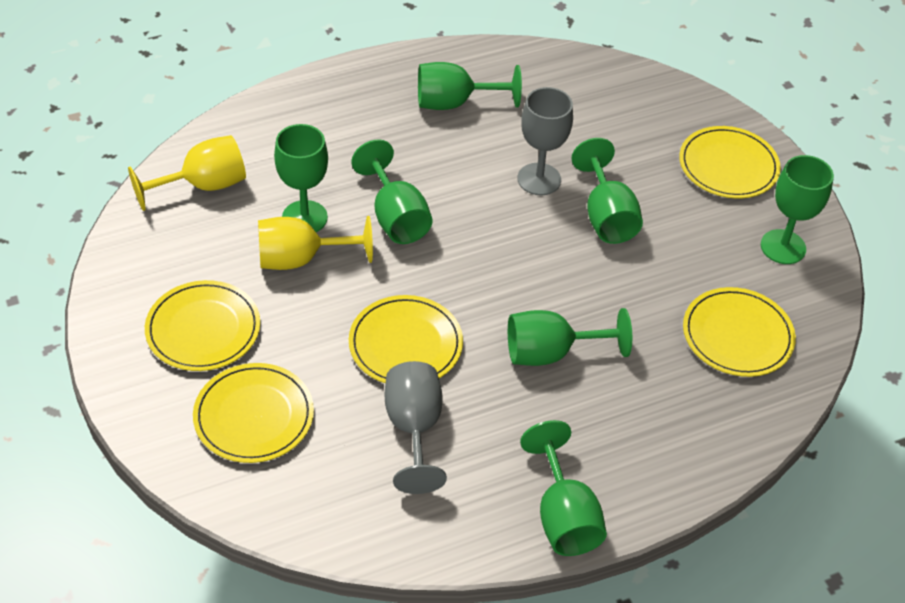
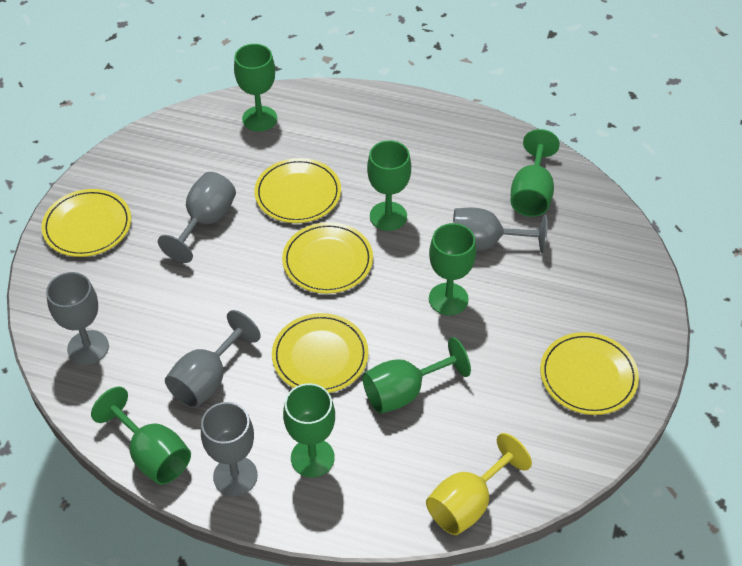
grey goblet: [385,361,447,494] [517,87,573,195] = 2 -> [46,272,109,365] [158,172,236,263] [165,310,261,408] [201,402,258,496] [453,207,548,254] = 5
yellow goblet: [128,135,246,211] [258,216,373,270] = 2 -> [426,433,532,535] = 1

